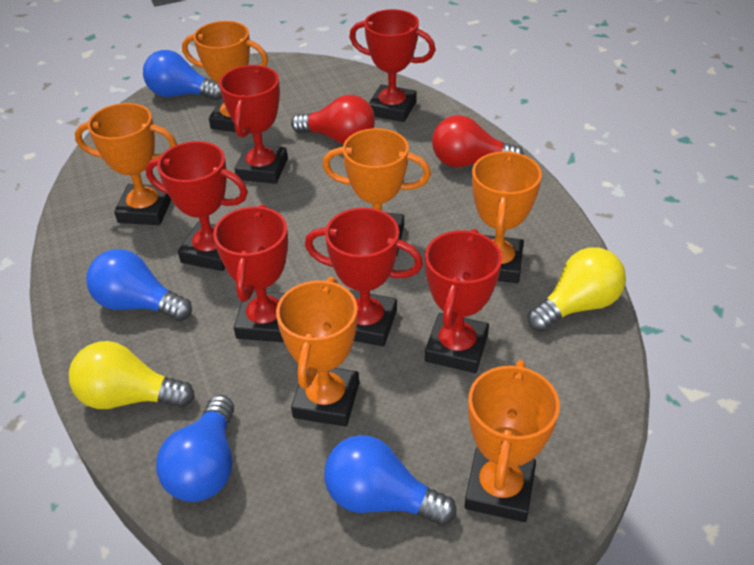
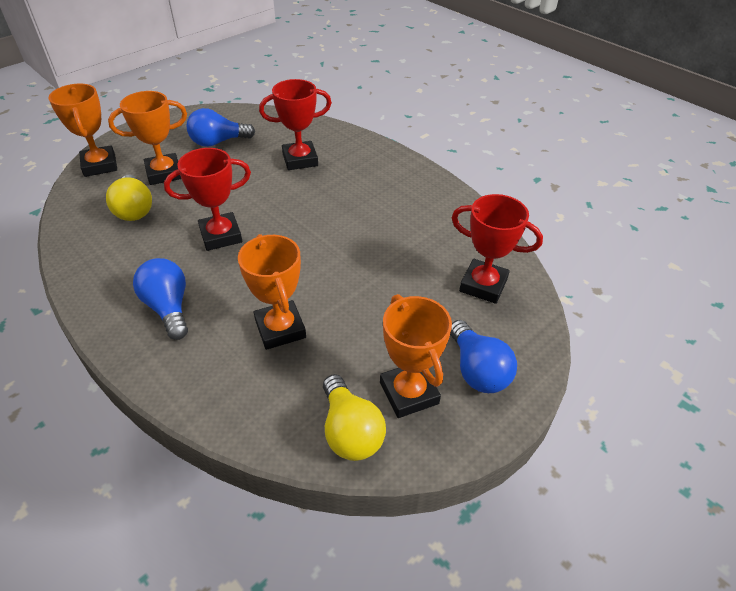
blue light bulb: [86,249,192,321] [143,50,222,100] [156,395,234,502] [324,435,457,526] = 4 -> [133,258,188,340] [187,108,255,147] [450,320,517,393] = 3
orange trophy: [75,103,177,225] [182,21,268,132] [276,277,359,427] [323,128,431,256] [465,360,560,522] [472,151,542,283] = 6 -> [49,84,117,177] [108,91,187,185] [238,234,306,350] [380,294,452,418] = 4
red light bulb: [291,95,375,144] [432,115,524,167] = 2 -> none = 0
red trophy: [146,141,248,271] [213,204,288,342] [219,65,288,184] [305,208,423,347] [349,9,435,122] [425,229,502,373] = 6 -> [164,148,251,251] [259,79,332,170] [451,194,543,304] = 3

